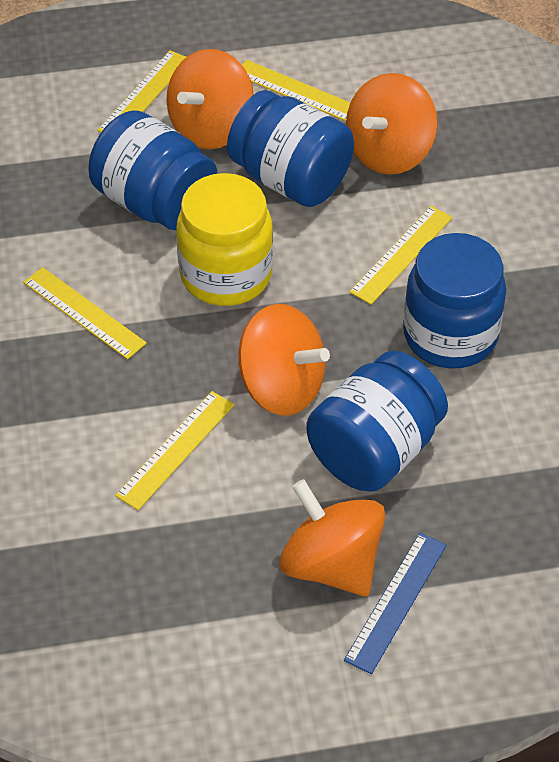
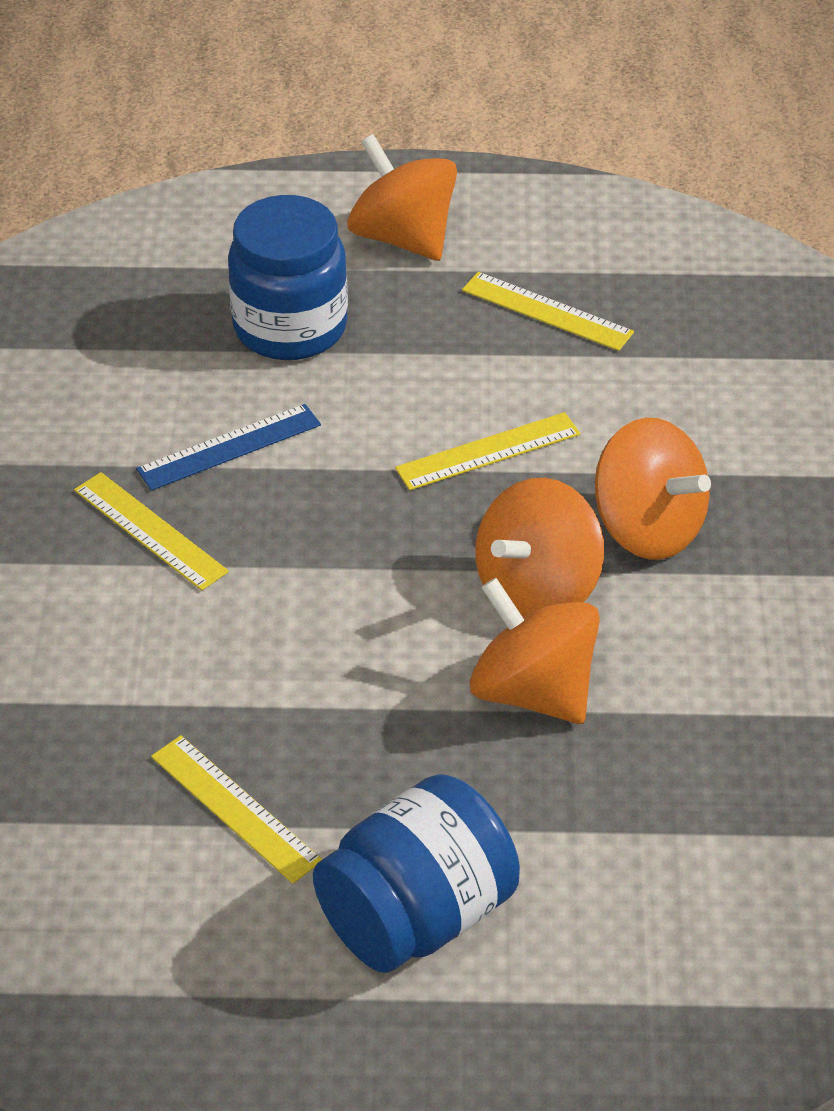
blue jar: [88,110,217,230] [227,90,354,207] [306,351,448,492] [403,233,506,369] = 4 -> [228,195,348,360] [313,774,520,973] = 2
yellow jar: [176,173,273,306] = 1 -> none = 0
yellow ruler: [23,267,147,359] [98,50,186,132] [115,391,234,510] [242,60,350,121] [349,206,453,305] = 5 -> [74,472,229,591] [151,735,322,884] [395,412,580,490] [462,272,634,351] = 4

